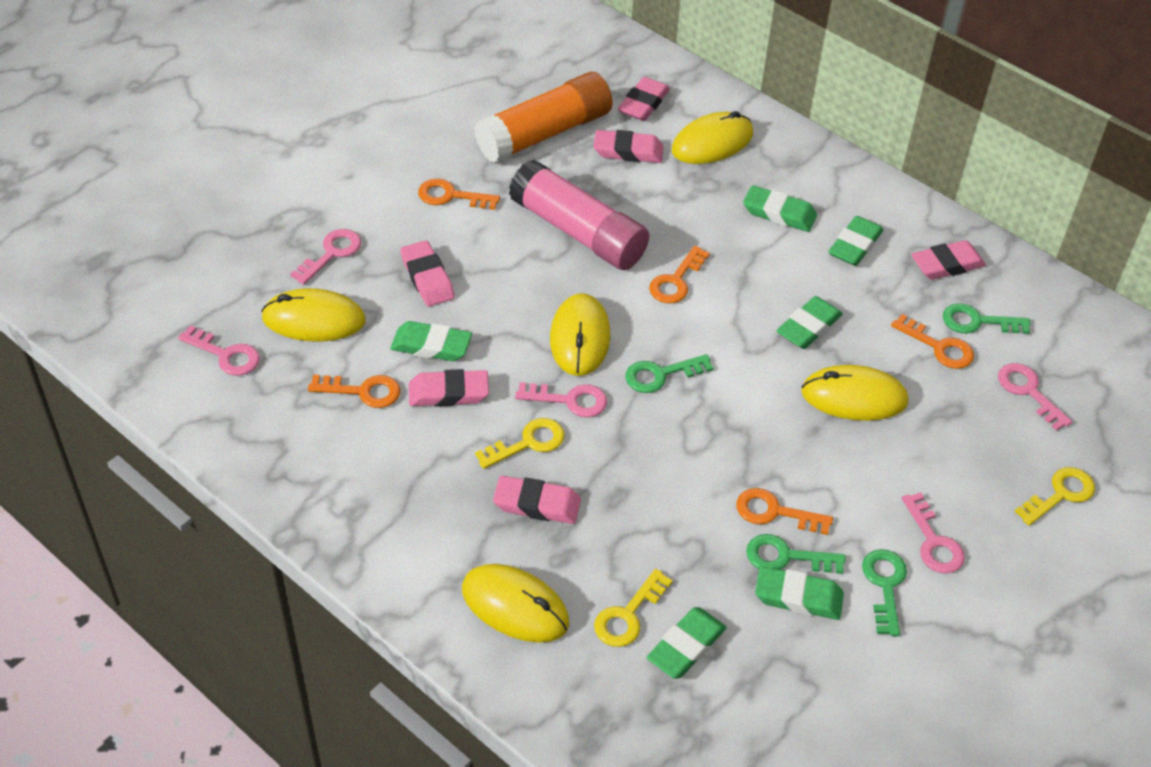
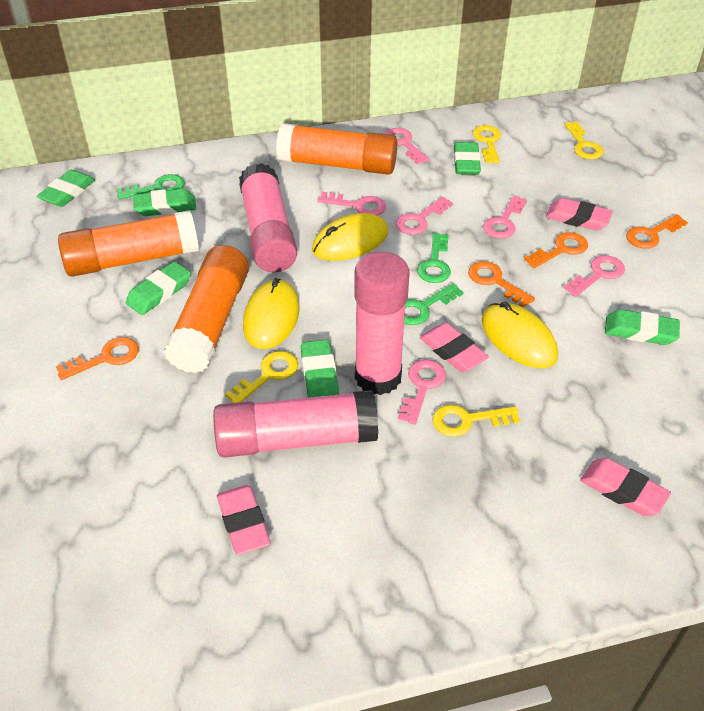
green key: [625,354,713,393] [746,534,846,574] [862,549,907,636] [943,303,1031,334] = 4 -> [116,174,185,200] [404,283,464,325] [417,233,451,283] = 3
orange glue stick: [474,72,613,163] = 1 -> [58,210,199,277] [163,245,249,373] [276,123,397,175] = 3
orange key: [308,375,400,408] [418,179,500,210] [649,246,710,303] [736,488,833,535] [891,314,974,369] = 5 -> [56,337,139,380] [468,261,535,308] [524,232,588,268] [626,214,688,249] = 4
pink eraser: [400,240,455,307] [409,369,489,407] [493,476,581,524] [594,130,664,163] [618,77,670,121] [911,240,986,280] = 6 -> [217,485,270,555] [420,323,489,372] [546,198,613,230] [580,458,671,516] = 4
pink glue stick: [509,160,649,270] = 1 -> [213,390,378,458] [239,163,297,273] [354,252,409,395] = 3
pink key: [178,325,260,376] [290,229,361,285] [515,382,607,417] [902,493,965,574] [998,363,1072,431] = 5 -> [317,191,386,216] [384,128,429,164] [396,196,453,235] [398,360,446,425] [483,195,527,239] [564,255,625,297] = 6
yellow key: [475,418,565,469] [594,569,673,647] [1015,467,1095,526] = 3 -> [225,351,298,403] [432,405,520,437] [473,125,501,163] [564,122,604,159] = 4
yellow mouse: [261,288,366,342] [462,564,569,643] [550,293,611,376] [672,111,753,164] [801,365,909,421] = 5 -> [243,278,300,349] [312,213,388,261] [482,302,558,368] = 3

